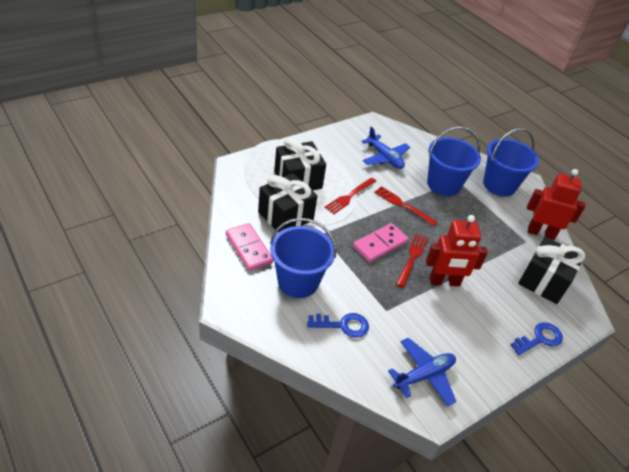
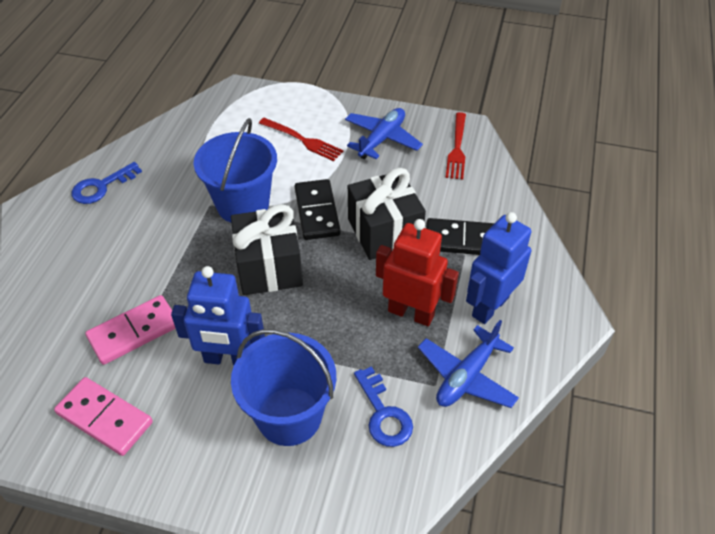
black domino: none = 0 -> [295,179,341,240] [426,218,495,255] = 2
black gift: [258,173,317,233] [274,138,326,190] [518,236,585,304] = 3 -> [231,204,303,295] [348,168,426,260] = 2
blue bucket: [270,218,337,298] [427,126,481,196] [483,128,539,196] = 3 -> [194,118,277,223] [231,329,336,446] = 2
blue robot: none = 0 -> [171,266,265,366] [466,212,531,324] = 2
red fork: [324,178,376,214] [374,186,437,226] [396,234,428,288] = 3 -> [259,118,343,161] [446,112,466,180] = 2
red robot: [426,215,488,286] [527,169,585,240] = 2 -> [376,219,459,327] = 1

